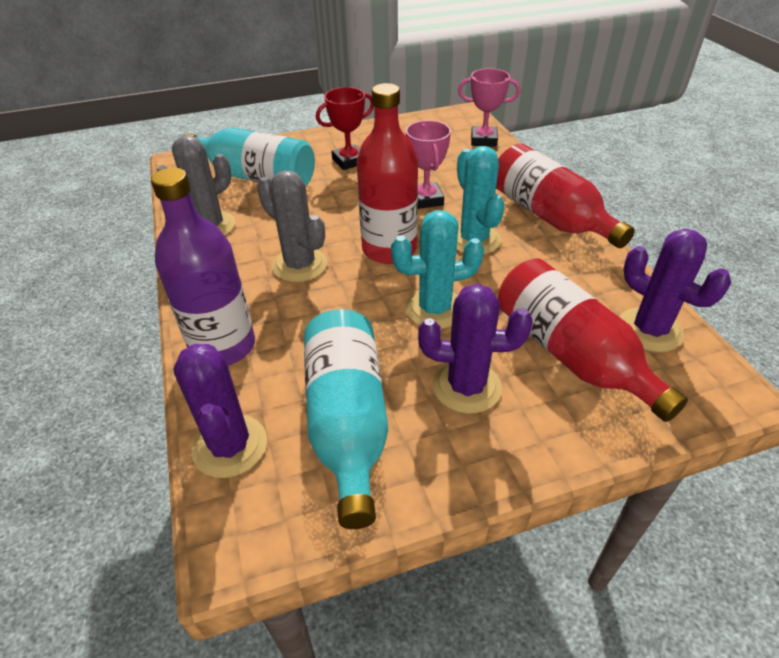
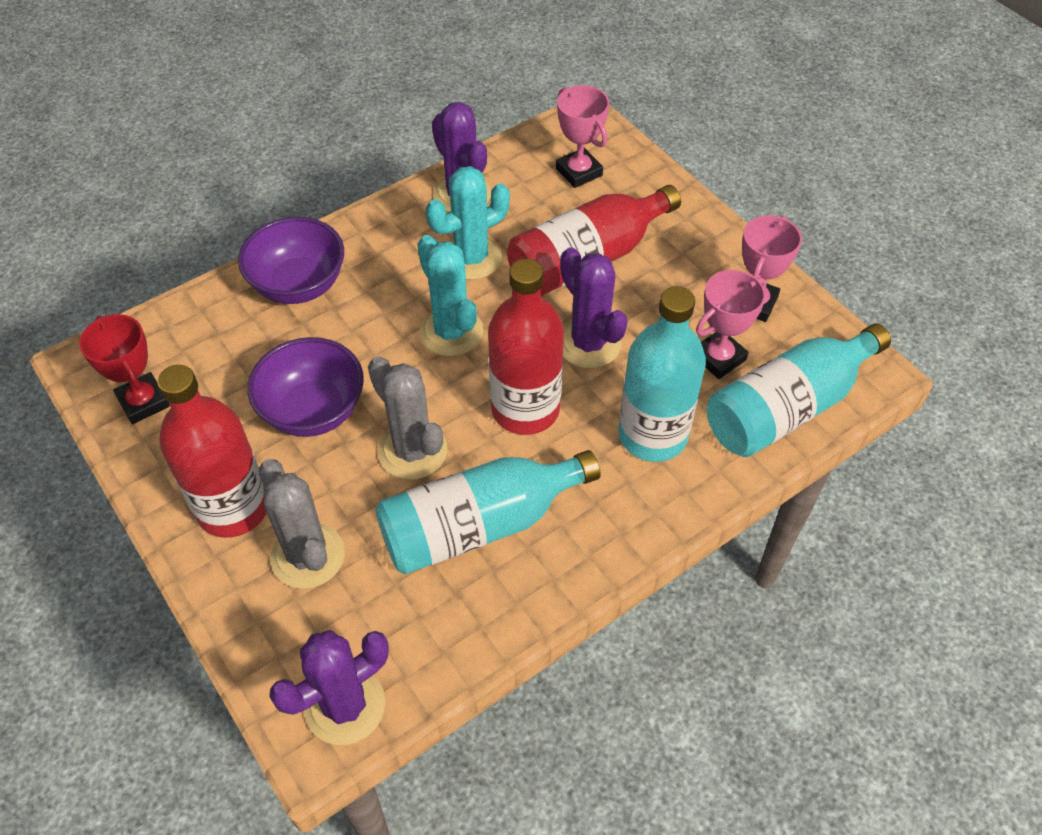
pink trophy: [406,120,451,209] [458,68,520,147] = 2 -> [556,85,609,188] [696,270,767,379] [742,215,802,322] = 3
purple bottle: [151,168,255,366] = 1 -> none = 0
purple bowl: none = 0 -> [238,217,344,304] [248,337,364,437] = 2
turquoise bottle: [184,128,315,186] [304,309,388,529] = 2 -> [376,450,601,574] [618,286,706,462] [707,324,891,457] = 3

